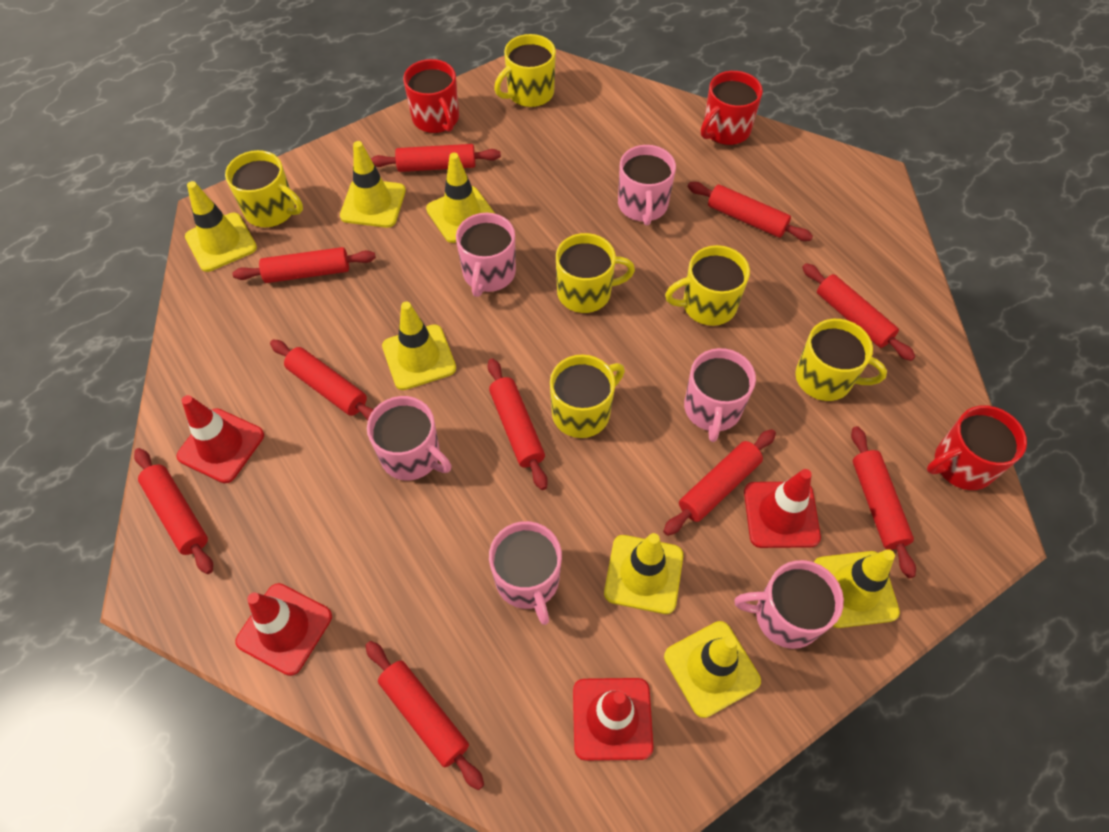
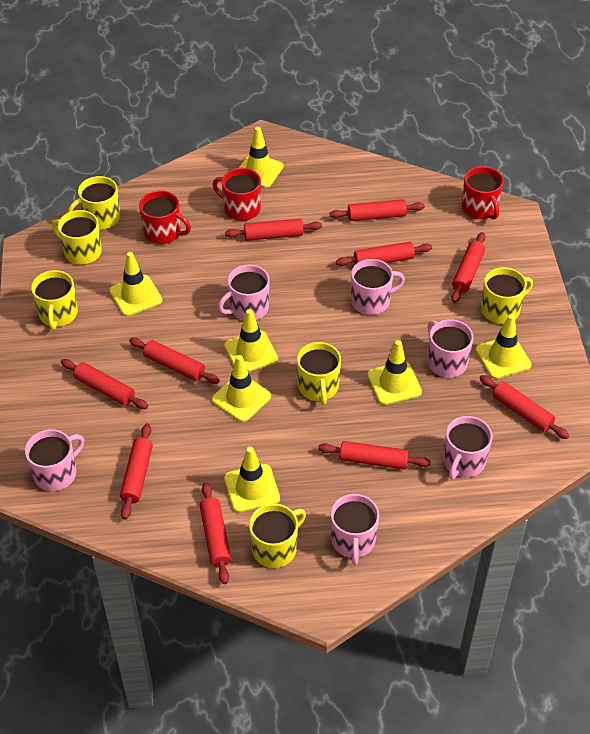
red traffic cone: [177,395,264,483] [235,583,332,676] [573,678,653,761] [744,469,821,548] = 4 -> none = 0

